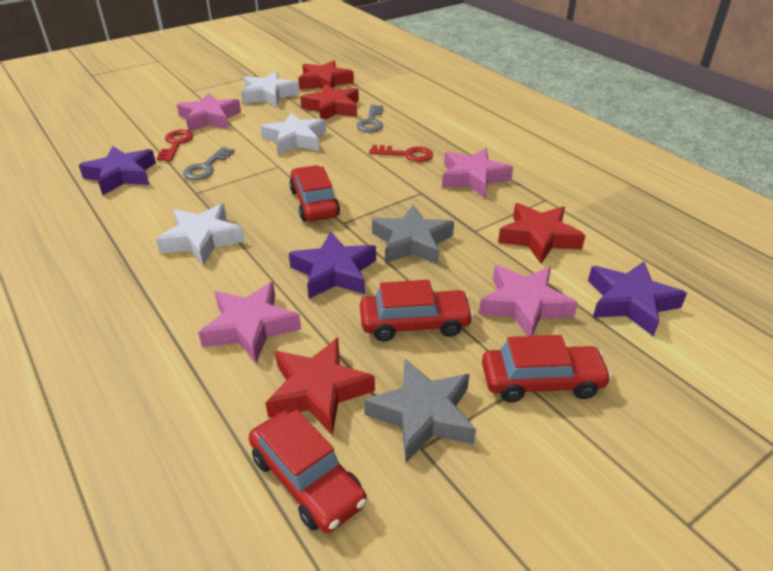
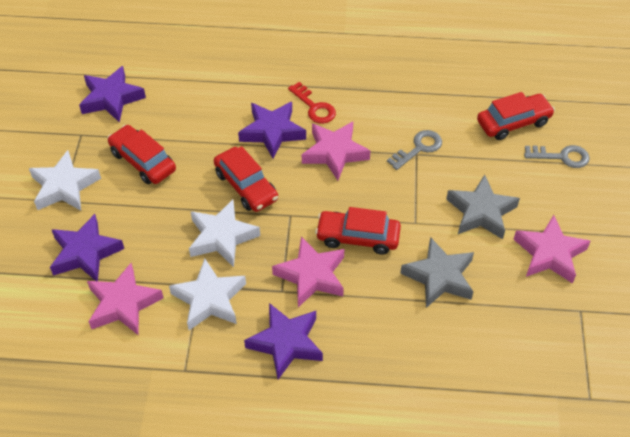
purple star: [79,146,156,195] [289,232,376,299] [588,262,687,336] = 3 -> [50,214,124,281] [79,66,146,123] [238,102,306,159] [244,303,323,379] = 4
red key: [157,130,194,161] [369,145,433,162] = 2 -> [288,82,336,124] = 1
red star: [265,338,375,435] [298,60,354,90] [300,84,359,120] [498,203,586,264] = 4 -> none = 0

